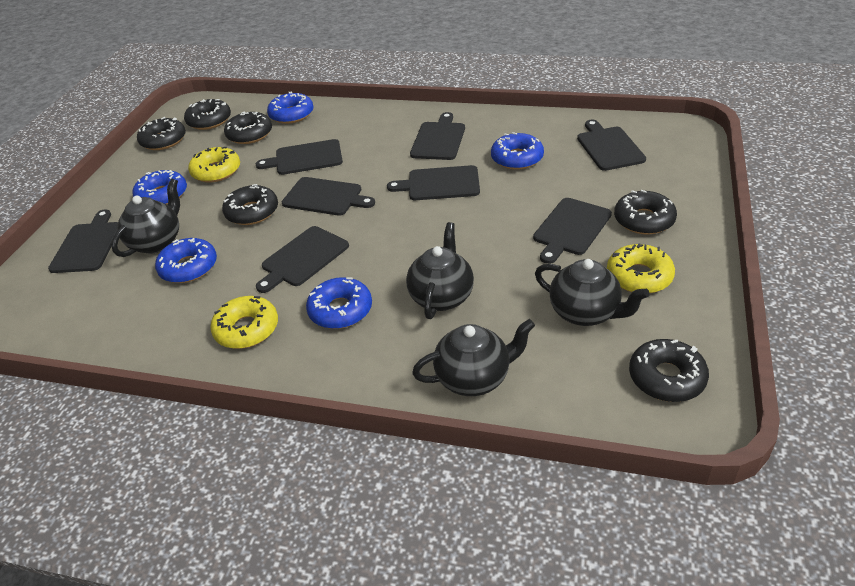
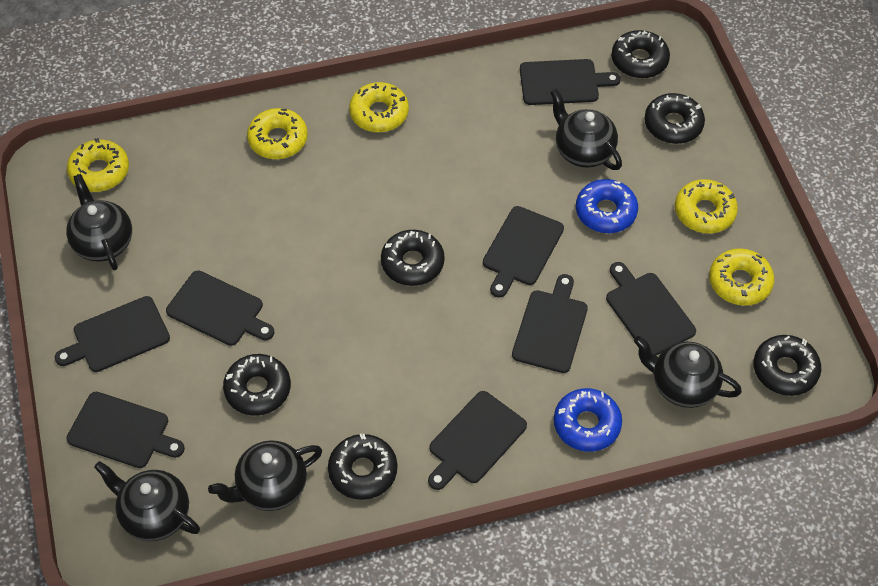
black teapot: [111,179,180,257] [406,222,474,319] [412,319,535,396] [535,259,649,326] = 4 -> [66,174,132,270] [94,461,200,541] [208,440,322,511] [550,89,622,170] [634,336,742,408] = 5
blue donut: [132,170,187,205] [155,238,217,283] [267,91,314,124] [306,277,372,329] [491,132,544,170] = 5 -> [554,388,622,452] [576,179,638,233] = 2
yellow donut: [188,147,240,182] [211,296,278,349] [607,243,675,293] = 3 -> [67,138,129,192] [247,108,308,159] [349,82,409,132] [675,179,738,233] [709,248,774,306] = 5

